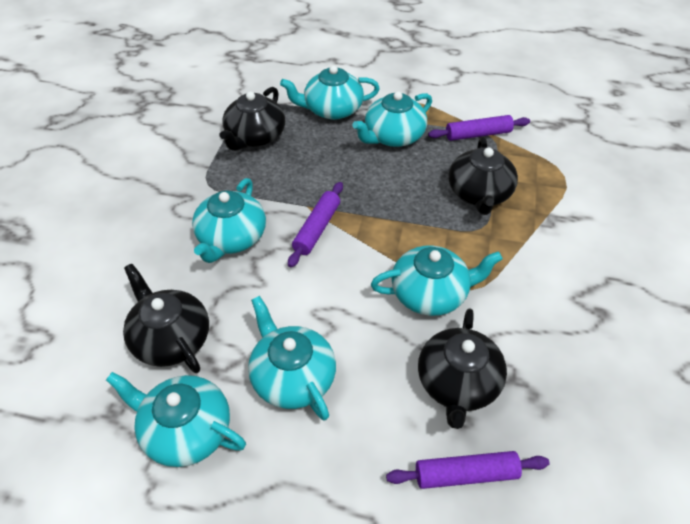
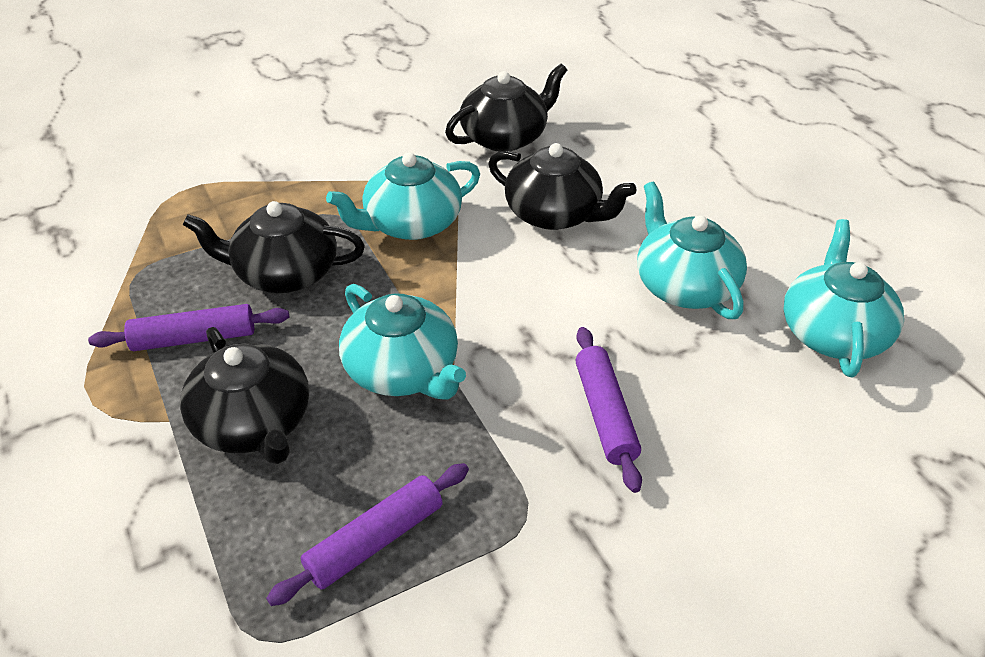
turquoise teapot: [106,372,246,467] [192,178,266,263] [248,296,336,420] [280,65,380,120] [352,91,432,147] [371,245,503,316] = 6 -> [326,152,480,240] [339,284,466,400] [637,182,747,319] [784,219,904,377] = 4

